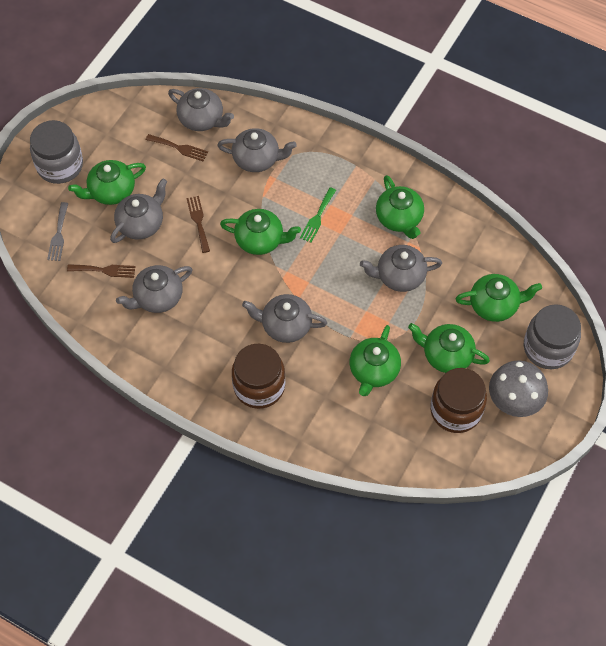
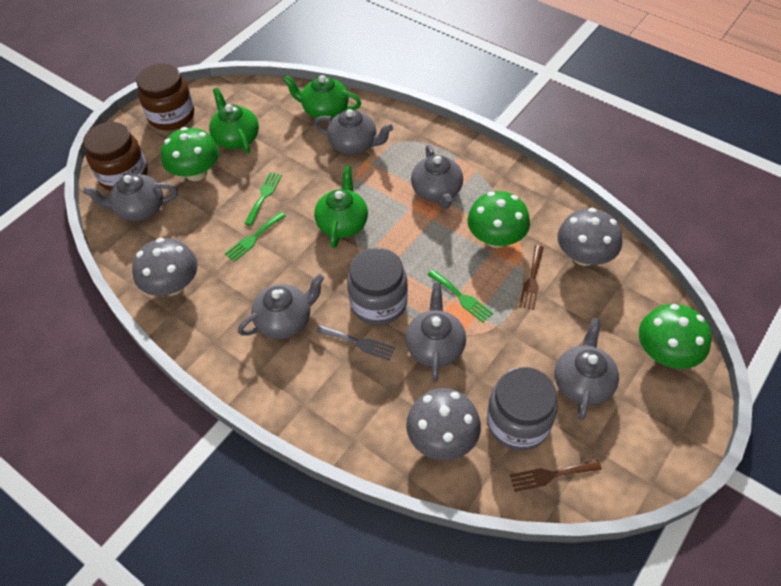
brown fork: [67,264,136,278] [146,134,208,161] [186,196,210,253] = 3 -> [510,460,602,492] [519,245,544,310] = 2
green fork: [300,187,336,243] = 1 -> [225,212,286,262] [244,172,282,226] [428,270,493,323] = 3
green mushroom: none = 0 -> [161,127,219,181] [467,191,530,248] [639,304,712,369] = 3
green teapot: [68,160,146,205] [220,209,301,255] [350,325,401,396] [376,175,424,239] [408,323,490,373] [455,274,542,322] = 6 -> [209,88,259,153] [283,75,361,119] [314,166,368,248] = 3
grey mushroom: [489,360,548,417] = 1 -> [132,238,198,296] [406,388,481,461] [558,208,622,266] = 3

